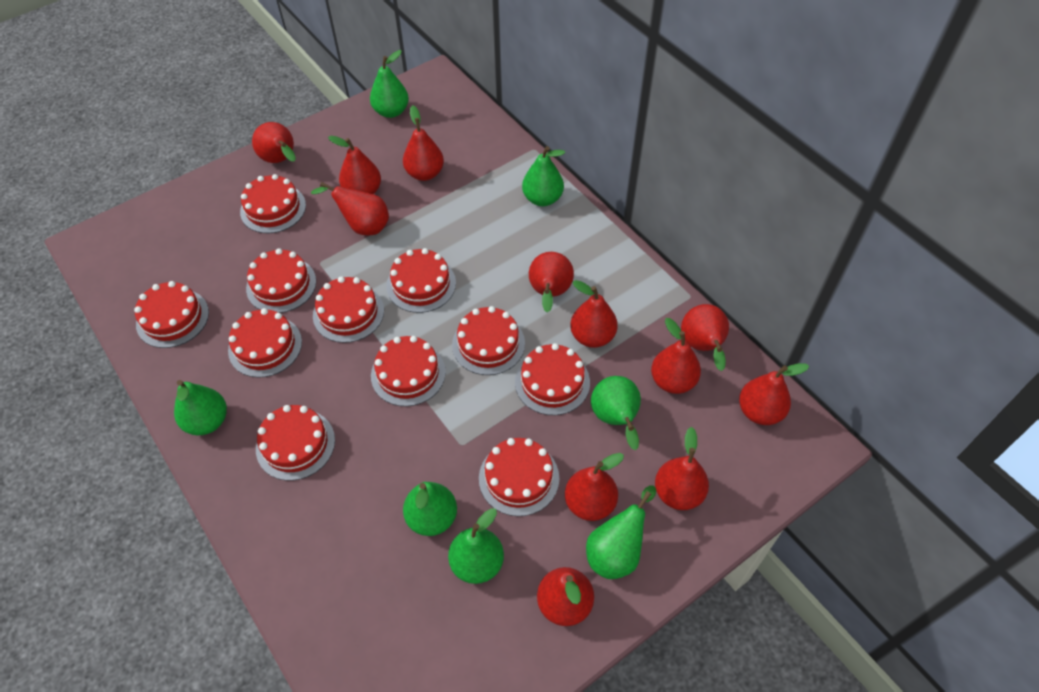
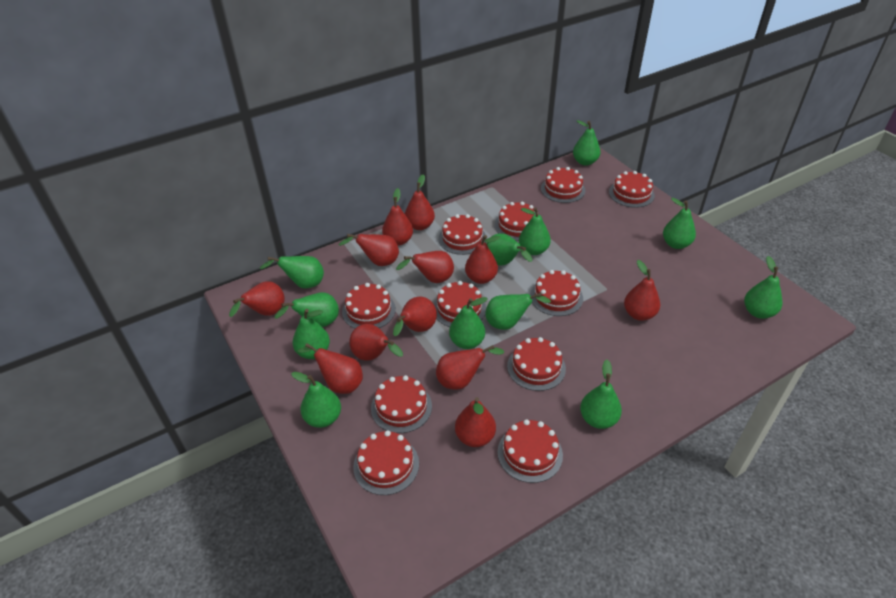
green pear: [174,380,227,435] [370,50,409,118] [403,482,457,536] [448,508,504,584] [522,146,565,206] [586,485,656,579] [591,376,641,450] = 7 -> [260,256,324,288] [275,292,339,327] [291,372,341,428] [292,309,330,359] [449,297,488,349] [485,293,551,330] [487,233,533,265] [519,207,551,255] [573,120,600,166] [580,360,622,429] [663,198,696,249] [744,256,783,319] = 12

